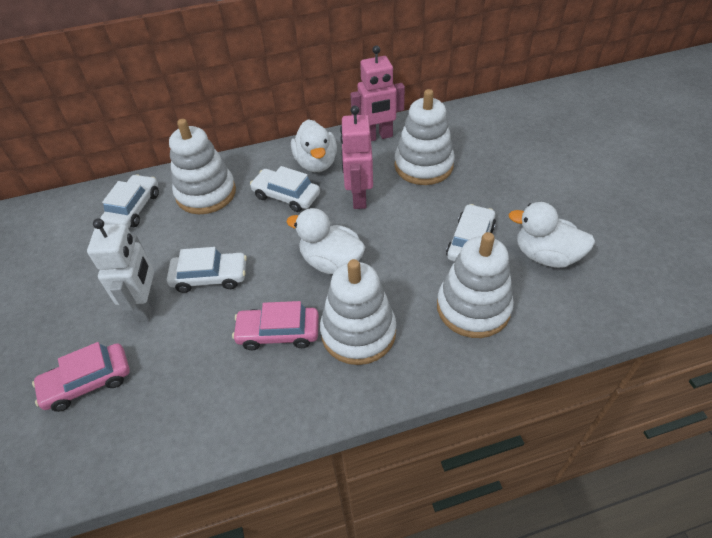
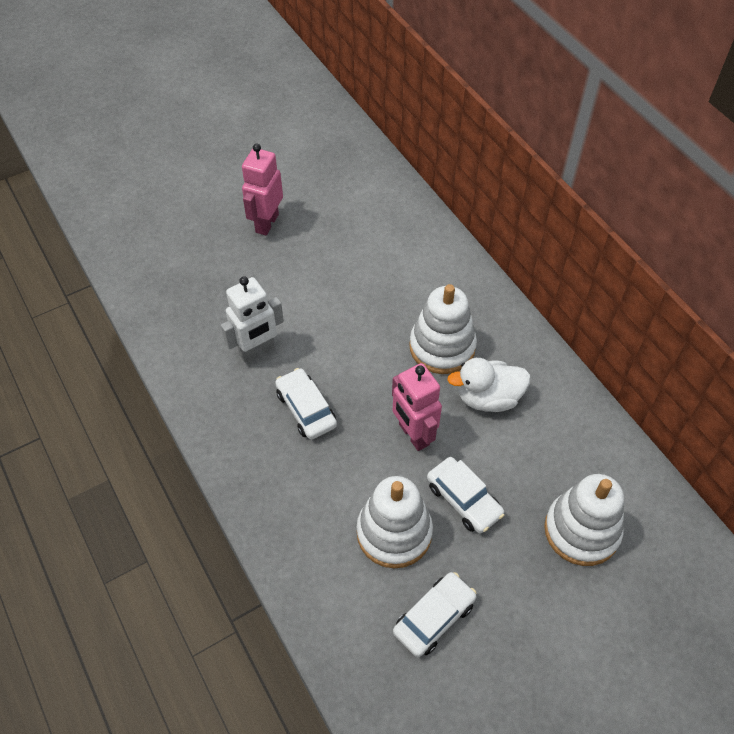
pink car: [32,342,130,412] [232,301,319,350] = 2 -> none = 0
white car: [100,174,159,228] [167,247,247,293] [250,166,320,212] [446,204,496,262] = 4 -> [275,368,337,440] [393,572,476,657] [427,457,504,534] = 3
white duck: [286,208,365,274] [291,119,337,172] [509,202,595,268] = 3 -> [447,358,530,412] = 1
white stacking toy: [169,119,236,214] [320,259,396,365] [394,89,455,185] [437,232,514,338] = 4 -> [357,476,433,568] [409,284,477,374] [544,474,624,566] = 3

